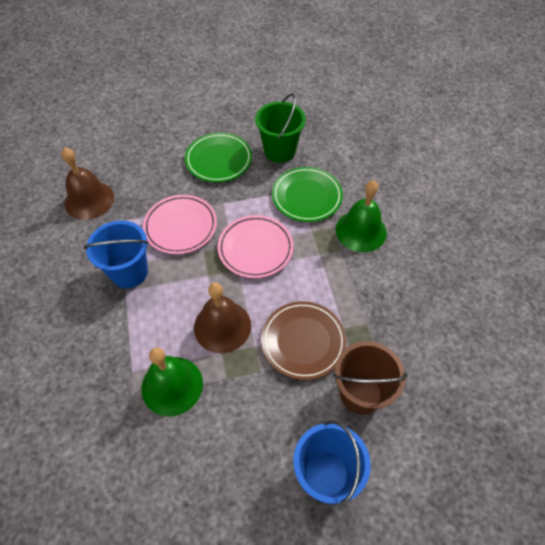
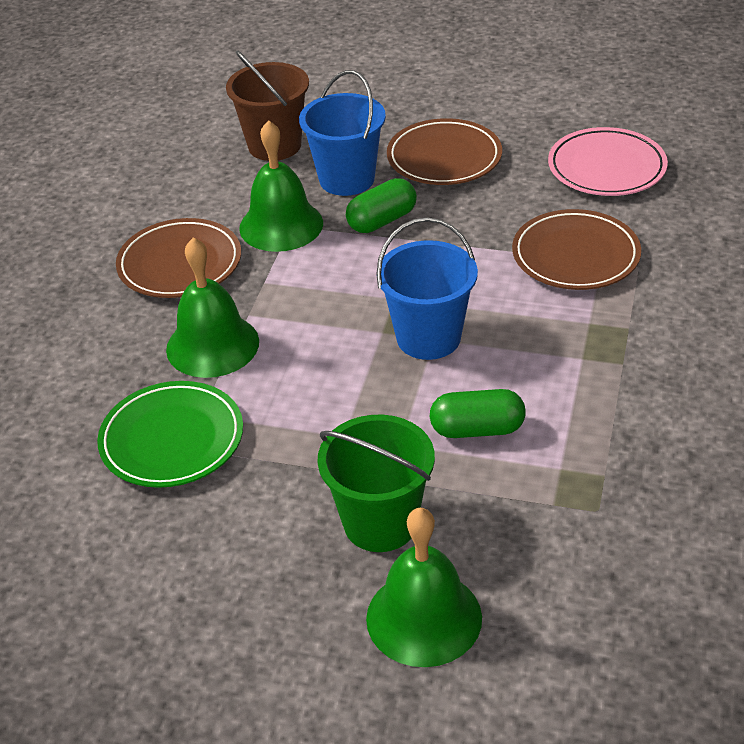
brown bell: [61,148,114,220] [194,283,251,353] = 2 -> none = 0
brown plate: [261,301,346,380] = 1 -> [116,218,241,298] [387,118,502,185] [512,209,641,290] = 3
green bell: [141,348,203,416] [335,180,387,252] = 2 -> [166,237,259,378] [239,120,323,252] [366,508,482,667] = 3
green capsule: none = 0 -> [346,178,417,233] [430,389,526,438] = 2
green plate: [185,132,252,182] [272,167,343,222] = 2 -> [97,381,243,488] = 1
pink plate: [143,195,217,254] [218,215,294,278] = 2 -> [548,127,668,196] = 1

